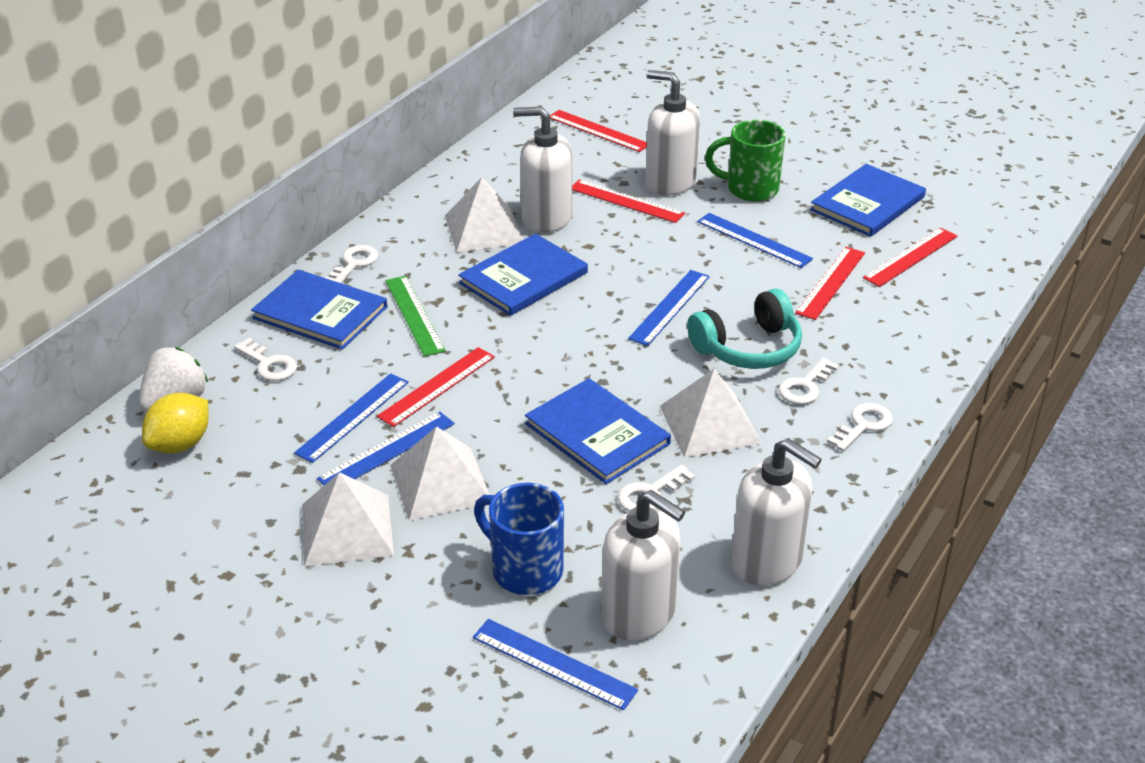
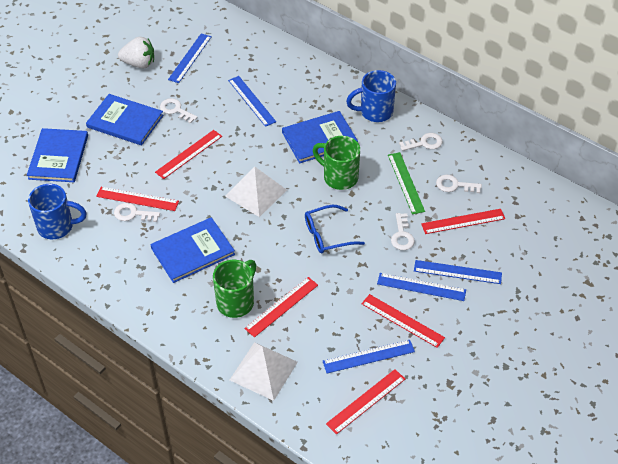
blue glasses: none = 0 -> [305,205,365,254] = 1
blue mug: [474,483,564,595] = 1 -> [28,184,87,239] [346,70,396,122] = 2
green mug: [705,120,786,202] = 1 -> [213,260,256,318] [313,136,360,190] = 2
red ruler: [377,347,495,427] [550,110,647,152] [572,179,685,223] [795,247,865,320] [863,228,958,287] = 5 -> [96,187,179,211] [155,130,222,179] [244,277,318,337] [326,369,405,435] [361,294,445,348] [421,209,505,234] = 6
turquoise headphones: [687,288,802,369] = 1 -> none = 0
white pyramid: [302,472,394,566] [390,426,490,521] [445,177,523,252] [660,368,762,458] = 4 -> [225,166,287,217] [230,342,298,401] = 2
white soap dispenser: [513,107,572,233] [601,490,685,641] [646,70,700,195] [731,438,822,586] = 4 -> none = 0
yellow lemon: [142,393,209,453] = 1 -> none = 0

